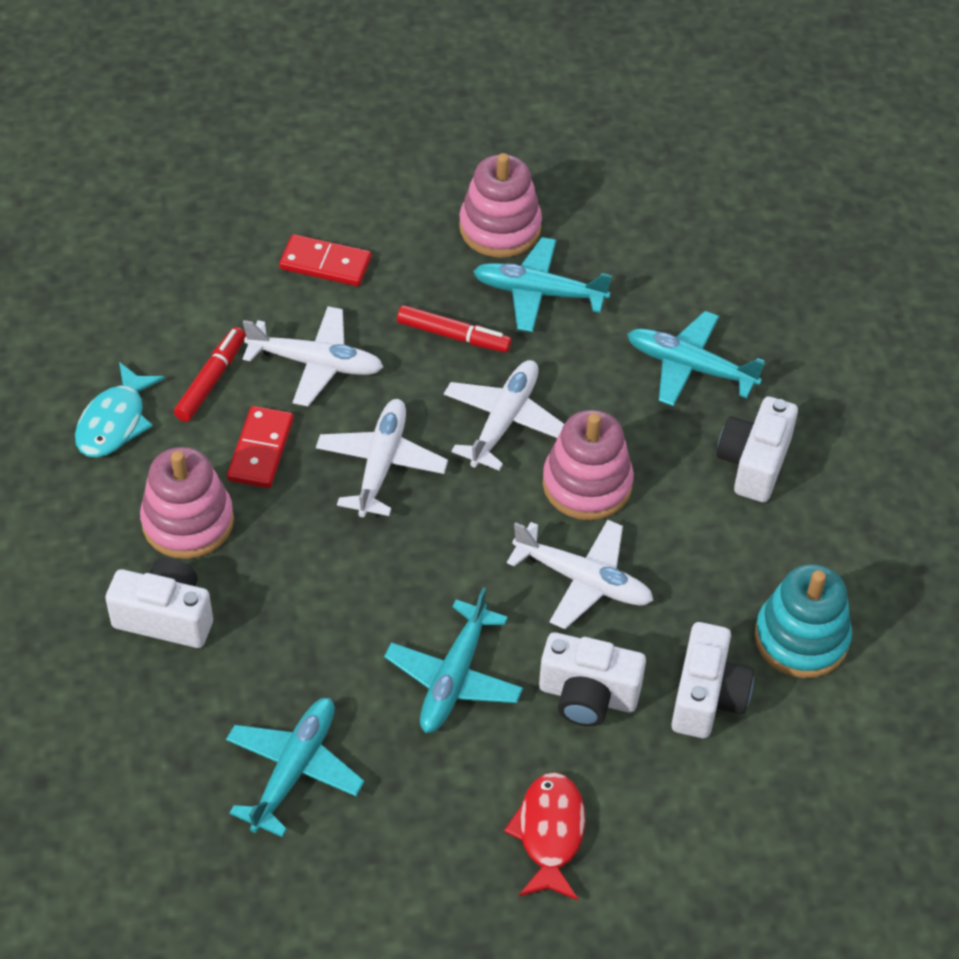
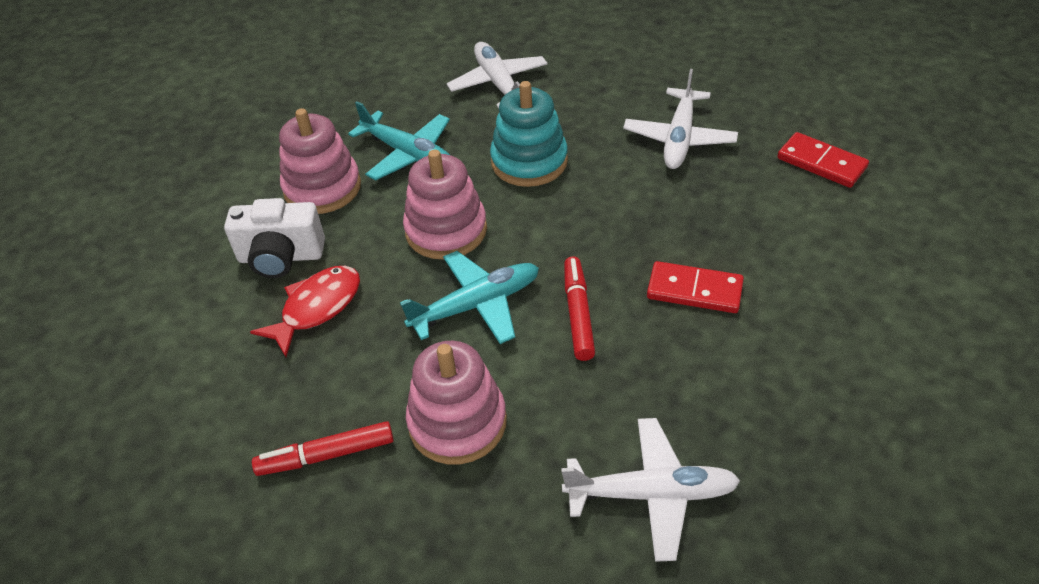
turquoise fish: [75,362,165,458] = 1 -> none = 0
turquoise plane: [226,698,365,837] [384,587,523,733] [473,237,612,332] [627,311,765,406] = 4 -> [348,101,450,180] [400,251,539,344] = 2
white camera: [105,558,213,648] [539,632,646,727] [671,622,754,738] [717,396,798,502] = 4 -> [224,198,325,278] = 1
white plane: [243,306,383,406] [316,399,448,517] [444,360,564,471] [507,520,654,629] = 4 -> [447,42,548,109] [561,418,740,562] [623,69,738,169] = 3

